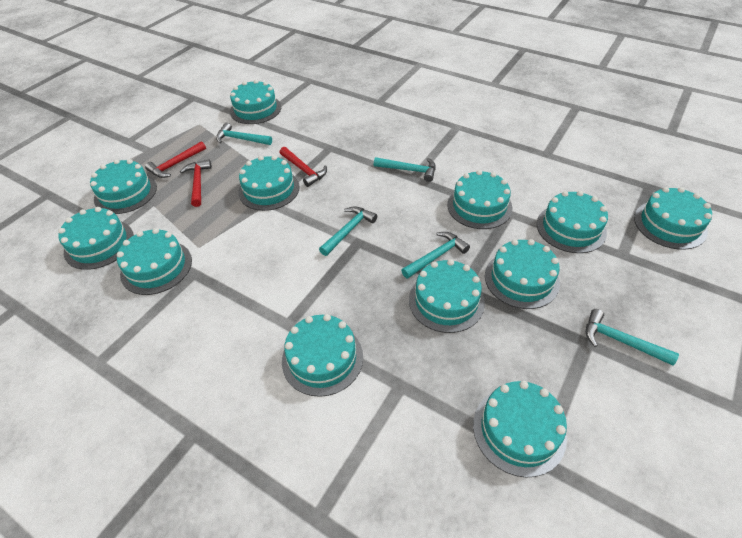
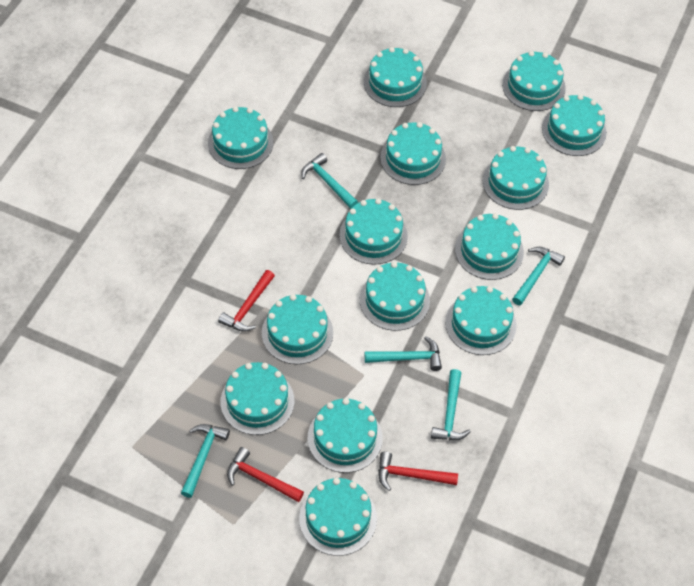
turquoise cake: [58,207,134,270] [90,159,157,214] [117,228,192,295] [230,80,281,124] [238,155,300,211] [282,314,363,397] [409,259,485,333] [447,170,512,229] [473,381,567,477] [485,239,560,309] [537,191,608,253] [634,187,712,250] = 12 -> [208,106,273,169] [220,362,294,435] [262,294,333,364] [299,478,377,556] [308,398,383,473] [339,198,408,265] [360,262,430,331] [364,47,427,107] [380,122,446,185] [445,286,517,355] [455,213,524,280] [483,146,549,210] [502,51,566,111] [542,94,607,156] = 14

